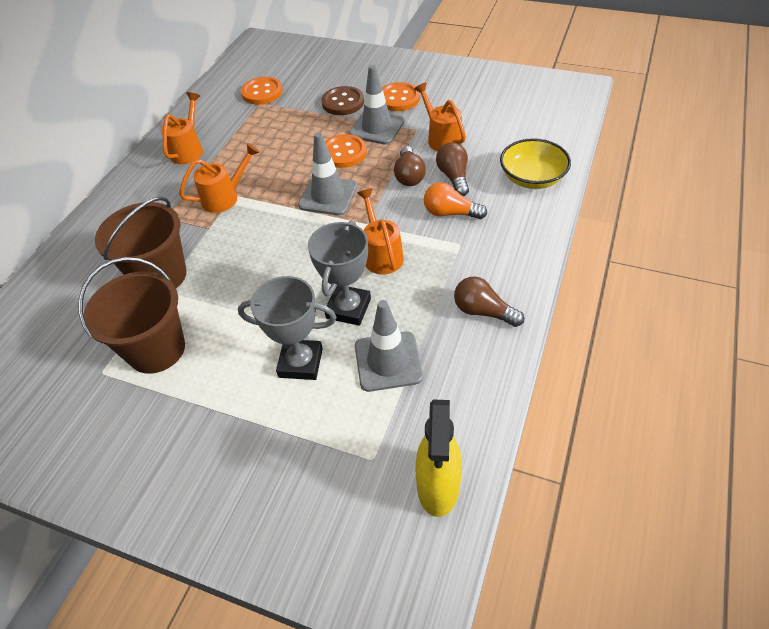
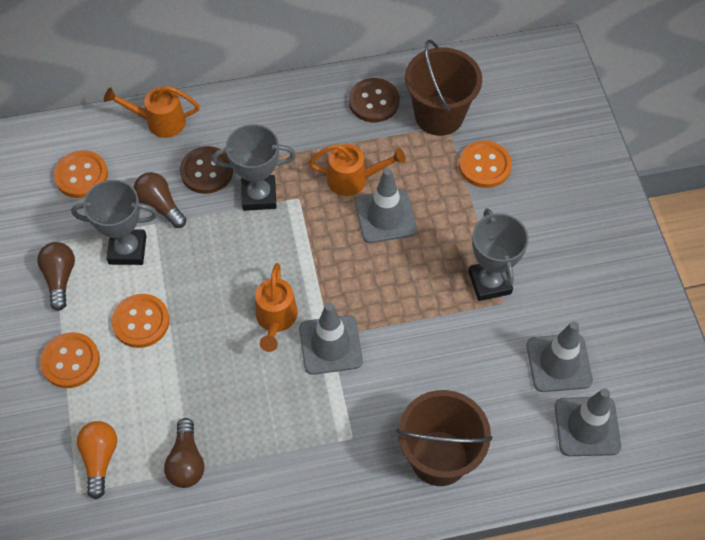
brown button: [322,86,364,115] = 1 -> [180,146,233,194] [349,78,399,122] = 2
grey traffic cone: [298,132,357,215] [349,65,404,145] [355,300,423,392] = 3 -> [299,303,363,375] [355,168,417,243] [526,321,593,392] [555,388,621,456] = 4
grey trophy: [238,276,336,380] [308,221,371,326] = 2 -> [71,180,158,265] [212,124,296,211] [469,208,529,301] = 3
orange button: [241,77,283,105] [325,134,367,168] [382,82,420,111] = 3 -> [40,332,100,388] [54,150,108,198] [112,294,170,348] [459,141,512,188] = 4
orange watering can: [161,92,203,164] [179,143,260,213] [357,188,404,274] [414,82,466,151] = 4 -> [104,86,200,138] [255,263,298,352] [308,144,406,196] = 3
yellow bowl: [500,138,571,189] = 1 -> none = 0
yellow spray bottle: [415,400,462,517] = 1 -> none = 0

